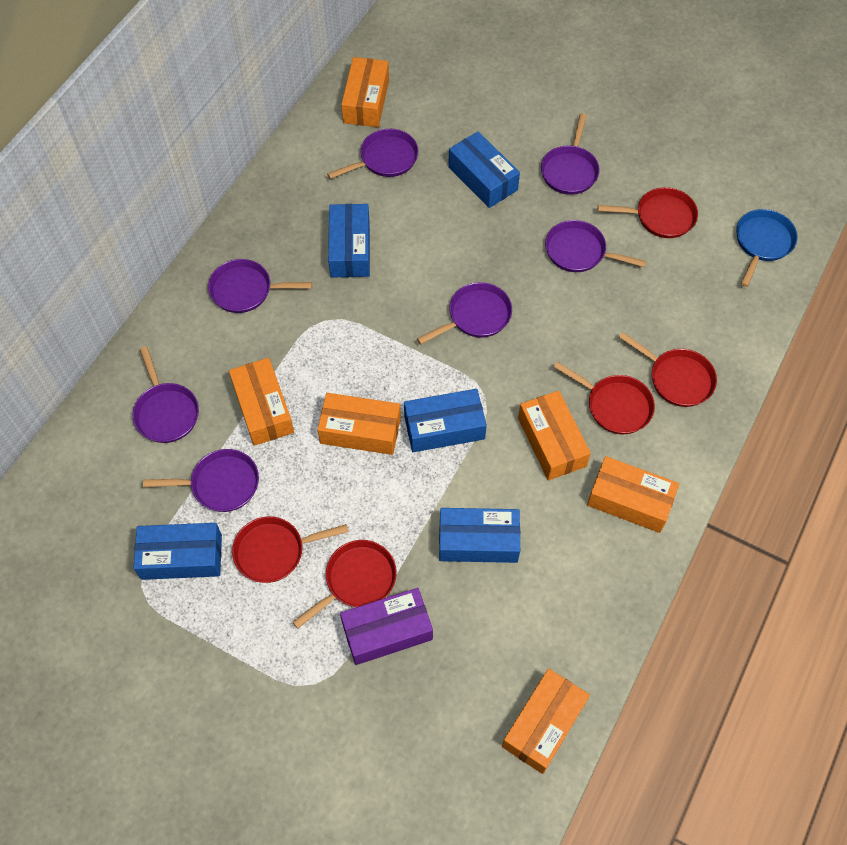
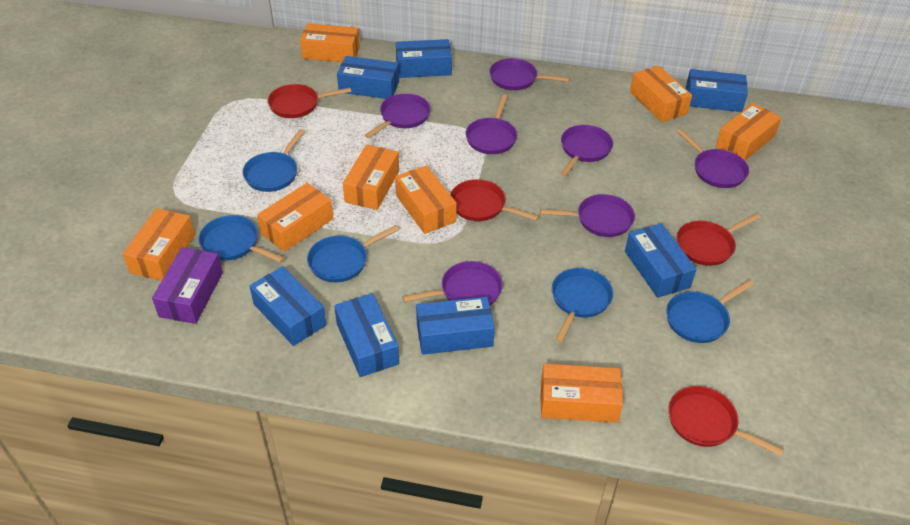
blue box: [134,523,222,580] [328,204,370,278] [404,389,487,452] [439,508,520,563] [448,131,520,208] = 5 -> [249,266,326,346] [334,293,399,377] [337,56,399,99] [396,39,452,78] [416,297,495,355] [625,223,697,298] [686,69,748,112] = 7
blue pan: [736,209,798,287] = 1 -> [198,215,284,263] [242,129,305,192] [307,225,399,282] [552,268,613,343] [666,280,754,343] = 5
orange box: [229,358,294,446] [317,393,401,455] [341,57,389,127] [502,669,590,774] [518,391,591,480] [587,456,679,533] = 6 -> [123,208,195,281] [257,183,333,252] [300,23,360,62] [343,145,399,210] [395,165,457,234] [541,364,623,422] [630,65,692,122] [716,103,782,161] = 8
red pan: [232,517,349,583] [293,540,397,629] [554,362,655,434] [597,187,698,238] [619,332,717,407] = 5 -> [268,84,351,118] [450,179,539,221] [668,386,784,456] [677,213,761,266] = 4

